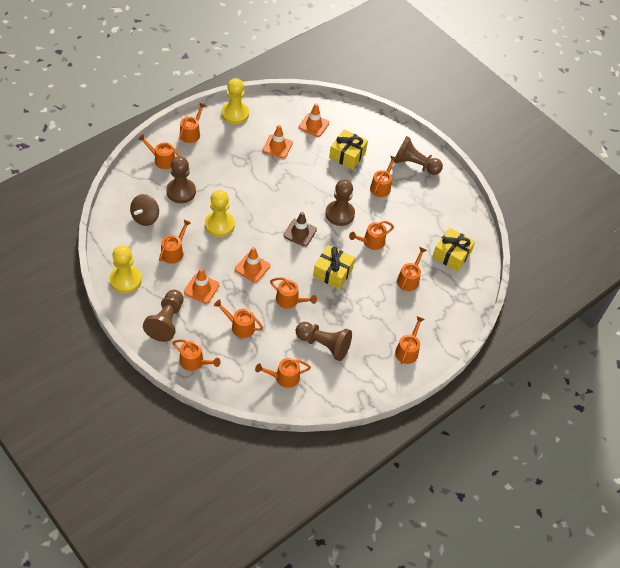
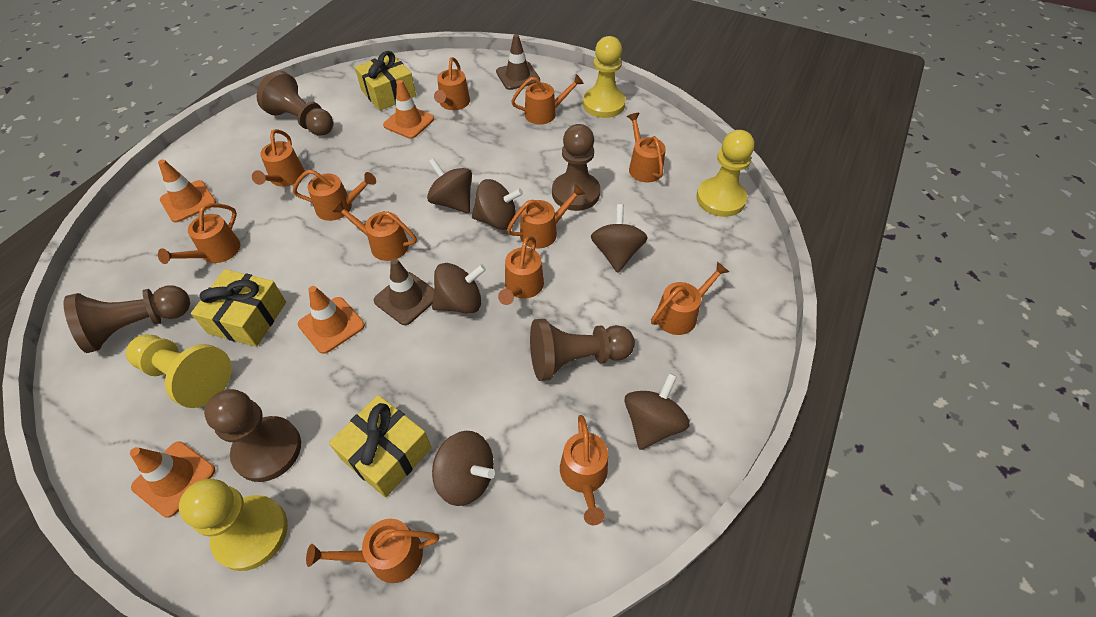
brown spinning top: [130,194,159,226] = 1 -> [427,158,472,213] [432,263,486,314] [432,431,495,506] [472,179,523,230] [591,204,648,273] [625,373,690,450] = 6
brown traffic cone: [283,212,317,247] = 1 -> [374,258,434,325] [496,34,540,90] = 2
orange watering can: [138,134,180,169] [159,220,191,264] [172,339,221,371] [179,103,206,143] [214,299,263,338] [255,358,311,388] [270,277,317,308] [349,221,394,250] [370,156,398,197] [395,316,425,364] [397,247,427,291] = 11 -> [158,203,240,264] [252,129,305,187] [293,170,376,221] [306,519,440,583] [333,201,417,261] [434,57,470,110] [498,236,544,305] [507,184,585,249] [511,74,584,124] [560,415,608,525] [627,113,666,182] [651,262,729,335] = 12
yellow pawn: [109,246,142,293] [205,190,235,237] [222,78,249,124] = 3 -> [126,335,232,408] [179,479,288,571] [583,36,626,118] [696,130,754,217] = 4

